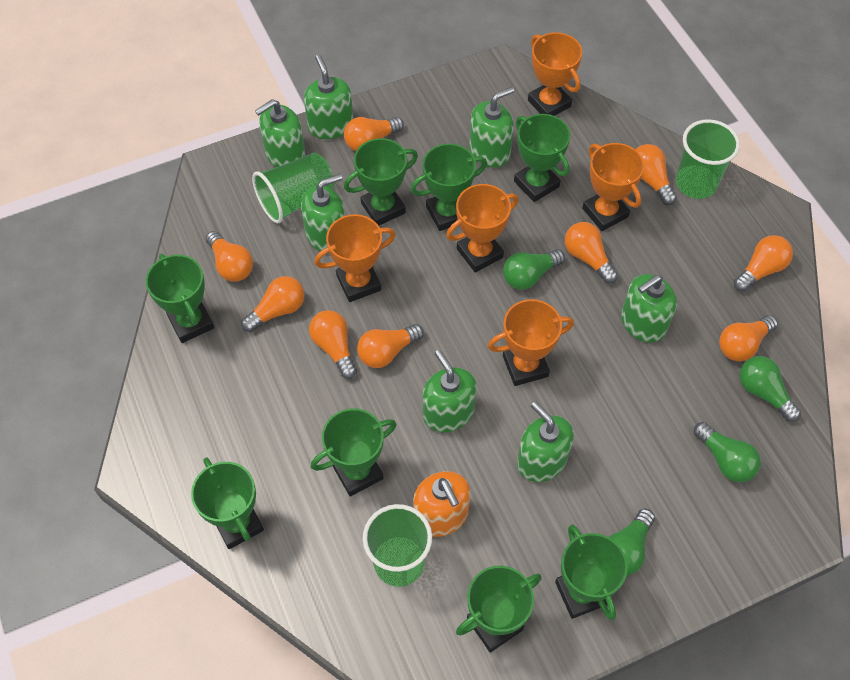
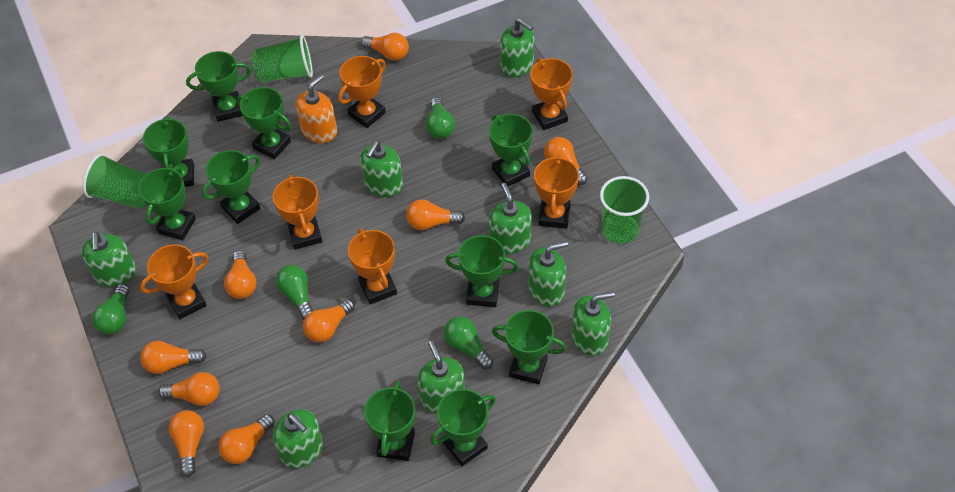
green soap dispenser: [255,99,306,167] [301,174,345,251] [304,55,353,139] [423,350,477,432] [469,87,514,168] [517,401,574,482] [621,274,677,343] = 7 -> [82,232,136,287] [273,409,323,469] [360,141,403,197] [418,341,465,413] [489,183,532,254] [500,18,534,77] [528,241,568,306] [571,291,615,356] = 8
green trophy: [146,254,214,343] [191,457,264,549] [311,408,397,496] [344,138,418,226] [410,144,487,231] [456,566,542,653] [514,114,570,202] [555,524,628,620] = 8 -> [138,166,196,241] [143,117,194,187] [186,51,251,122] [202,150,260,224] [237,87,291,159] [364,381,416,461] [430,389,496,466] [445,235,519,307] [489,114,533,187] [492,310,567,385] = 10
orange trophy: [314,214,396,302] [446,184,518,273] [488,299,574,386] [528,32,582,116] [582,143,644,231] = 5 -> [140,244,209,319] [273,175,322,250] [338,56,386,128] [348,229,397,304] [530,58,573,130] [534,155,579,229] = 6

